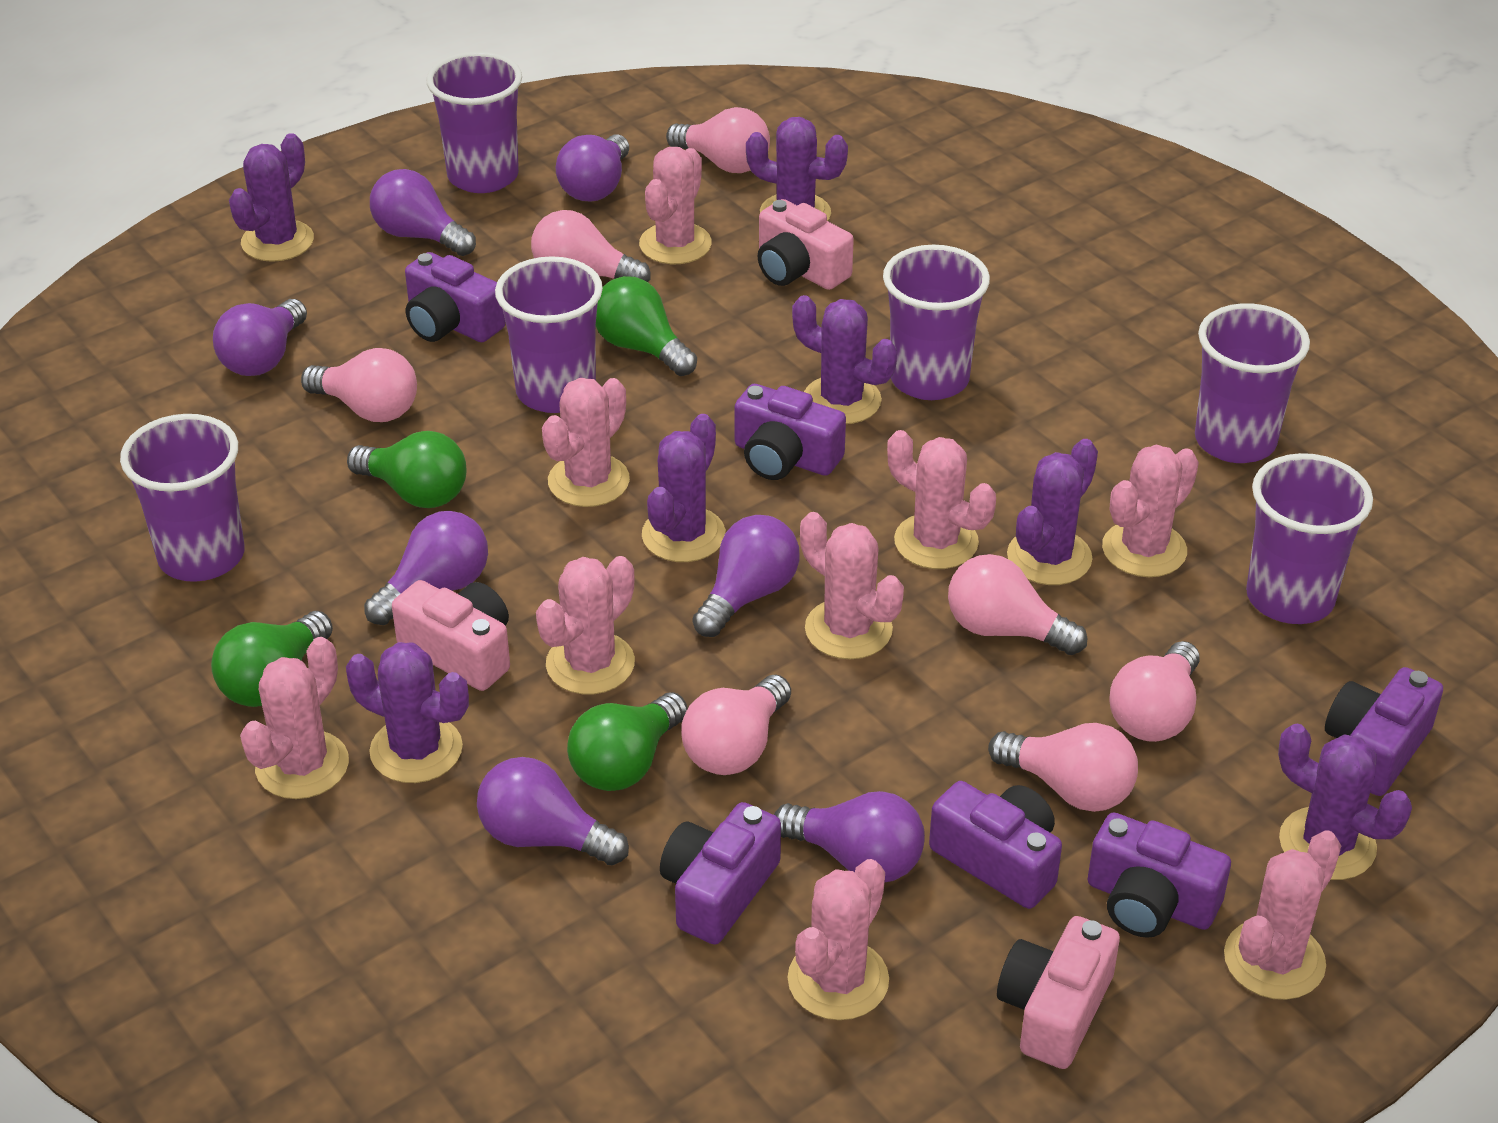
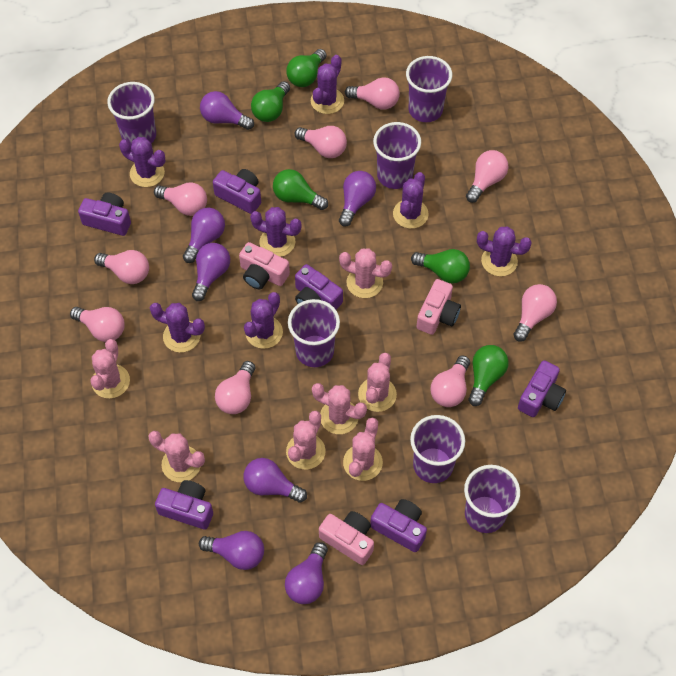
green light bulb: [211,611,333,707] [347,431,467,508] [567,692,688,791] [596,276,697,376] = 4 -> [251,81,290,122] [273,169,328,210] [286,49,327,87] [411,249,470,283] [468,345,509,406] = 5
pink cactus: [240,637,349,799] [536,556,635,694] [542,378,630,507] [639,147,712,264] [787,859,889,1020] [800,512,904,659] [887,430,996,569] [1102,444,1199,577] [1224,830,1341,1000] = 9 -> [90,339,130,398] [149,431,205,482] [286,411,326,469] [312,383,367,434] [339,248,392,298] [343,417,383,481] [358,353,397,412] = 7
pink light bulb: [301,348,417,422] [531,210,651,282] [666,107,770,173] [681,674,791,775] [948,554,1087,655] [988,723,1138,812] [1109,641,1200,742] = 7 -> [70,307,125,342] [94,250,149,284] [154,182,207,216] [215,361,255,414] [294,126,347,158] [345,77,400,110] [430,355,470,407] [466,150,508,203] [513,284,557,342] = 9

